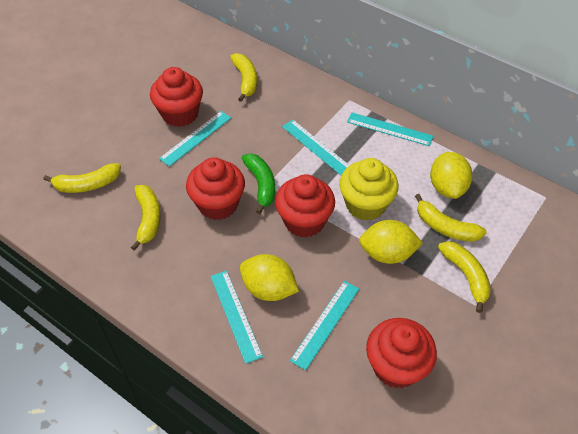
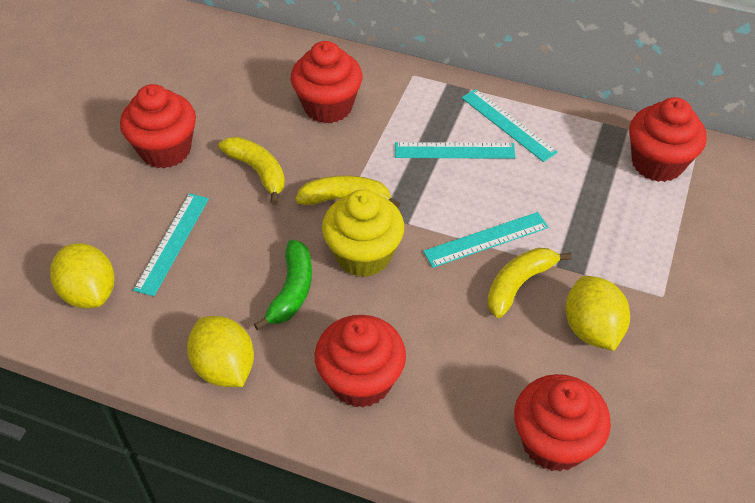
red cupcake: [150,67,203,127] [186,157,245,220] [275,174,335,238] [366,318,437,388] = 4 -> [120,84,196,168] [291,41,362,123] [315,315,406,408] [514,374,611,472] [629,97,707,182] = 5
turquoise ruler: [159,111,231,166] [211,270,263,364] [282,120,350,175] [290,281,359,370] [347,112,433,146] = 5 -> [133,193,209,296] [395,142,516,159] [423,212,549,268] [461,89,558,162] = 4
yellow banana: [43,163,121,193] [131,185,160,251] [230,53,257,102] [415,194,487,242] [438,241,491,313] = 5 -> [218,137,285,204] [296,175,401,208] [487,248,572,318] = 3

